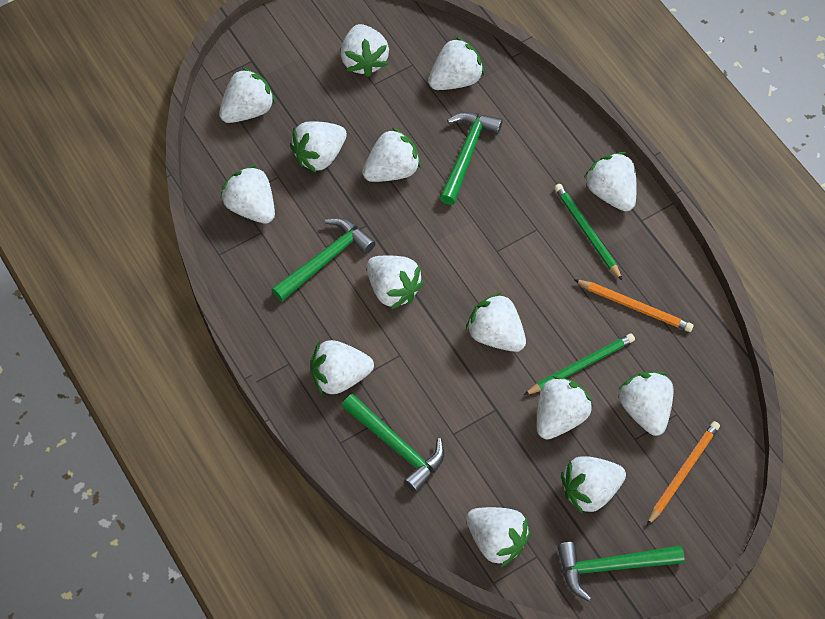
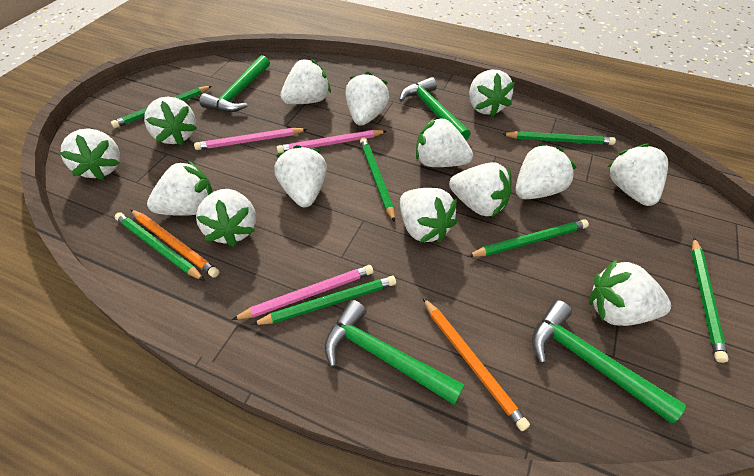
green pencil: [524,333,635,395] [554,184,623,281] = 2 -> [111,86,212,128] [115,212,205,281] [251,276,396,325] [360,137,395,222] [468,219,589,257] [502,131,616,145] [691,238,729,363] = 7
pink pencil: none = 0 -> [194,128,307,150] [232,265,373,320] [277,130,387,153] = 3

